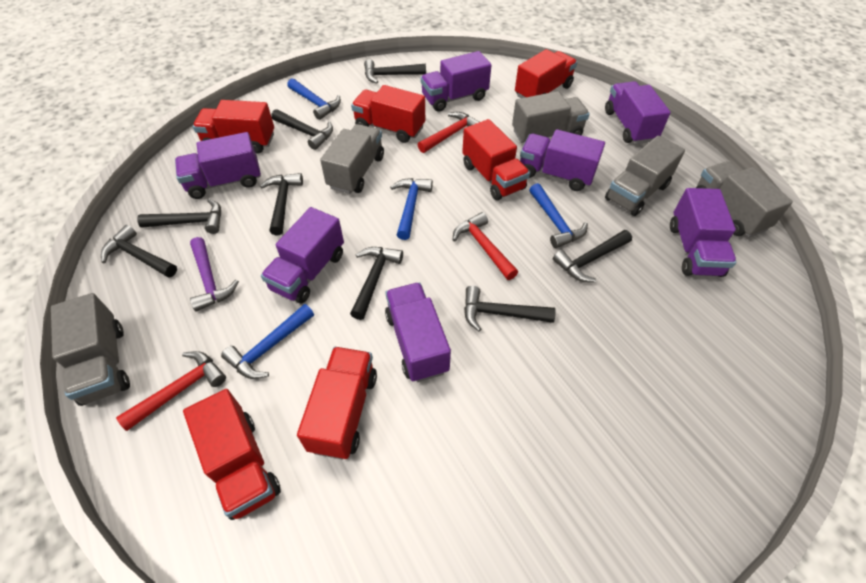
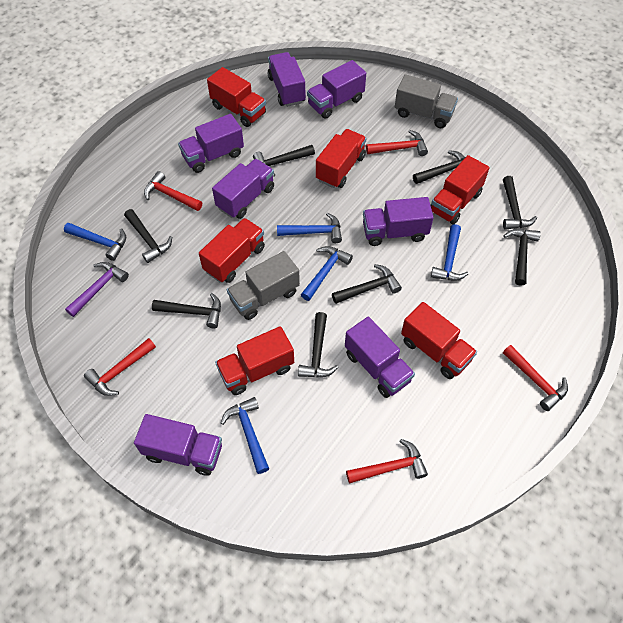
blue hammer: [221,304,314,379] [287,78,341,120] [390,178,433,240] [529,183,588,248] = 4 -> [64,223,126,261] [221,397,269,474] [277,213,342,243] [301,246,353,301] [431,224,469,281] = 5
grey truck: [51,293,130,406] [320,124,384,194] [512,91,590,143] [605,136,685,216] [696,161,793,237] = 5 -> [227,251,300,320] [395,74,458,128] = 2
red hammer: [116,351,226,431] [418,112,480,153] [453,212,518,280] = 3 -> [84,338,156,396] [144,171,202,211] [346,439,428,483] [366,130,428,156] [503,345,568,411] = 5

